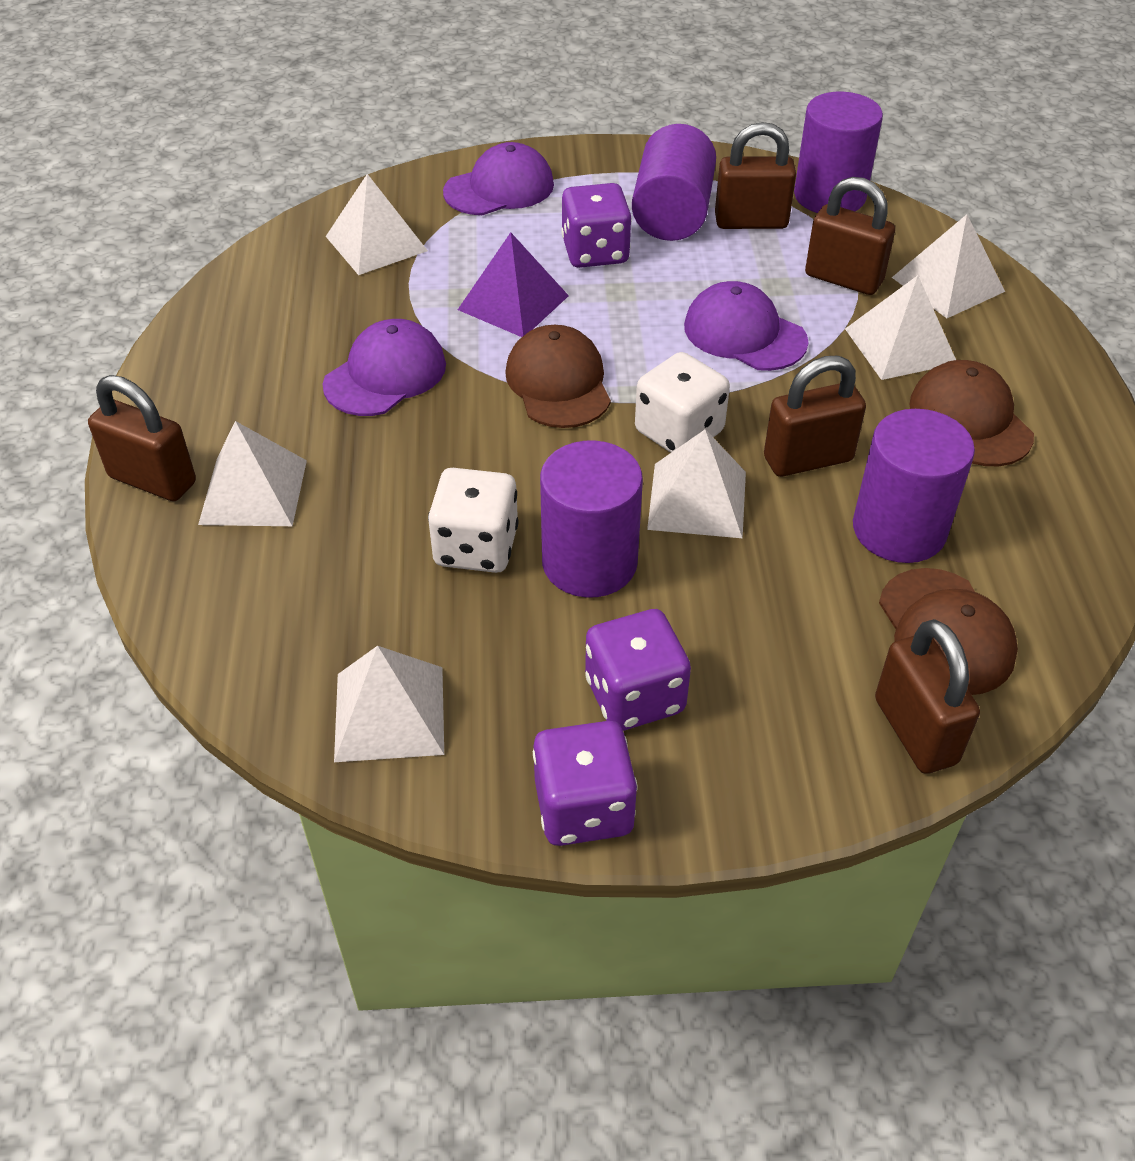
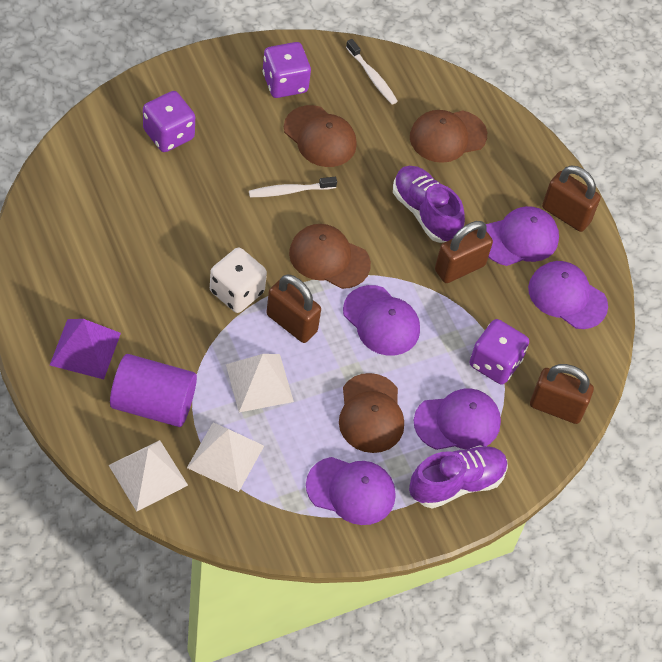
brown cap: [505,325,611,428] [879,568,1018,695] [909,360,1034,466] = 3 -> [284,105,357,167] [289,224,371,289] [339,373,404,453] [410,110,487,163] = 4
brown padlock: [88,375,196,501] [715,122,796,229] [764,356,866,477] [805,177,895,295] [875,619,980,774] = 5 -> [266,275,321,343] [435,221,493,283] [530,364,594,424] [542,166,601,232] = 4
purple cap: [323,319,446,416] [443,142,554,215] [684,281,809,371] = 3 -> [306,457,395,525] [343,285,420,356] [414,388,501,450] [486,206,559,266] [528,261,608,329] = 5
purple cylinder: [540,440,643,598] [632,124,716,241] [794,92,883,213] [853,409,975,563] = 4 -> [110,354,197,427] = 1
purple shoe: none = 0 -> [393,166,465,243] [409,445,508,509] = 2
white dice: [428,468,519,573] [635,352,730,453] = 2 -> [210,247,267,313] = 1
white pyramid: [198,421,307,526] [326,174,428,275] [334,646,444,762] [647,429,746,538] [845,275,956,380] [892,214,1005,318] = 6 -> [109,440,188,512] [187,422,264,492] [226,354,294,412] = 3
white toothbrush: none = 0 -> [249,177,337,197] [346,39,398,105] = 2

